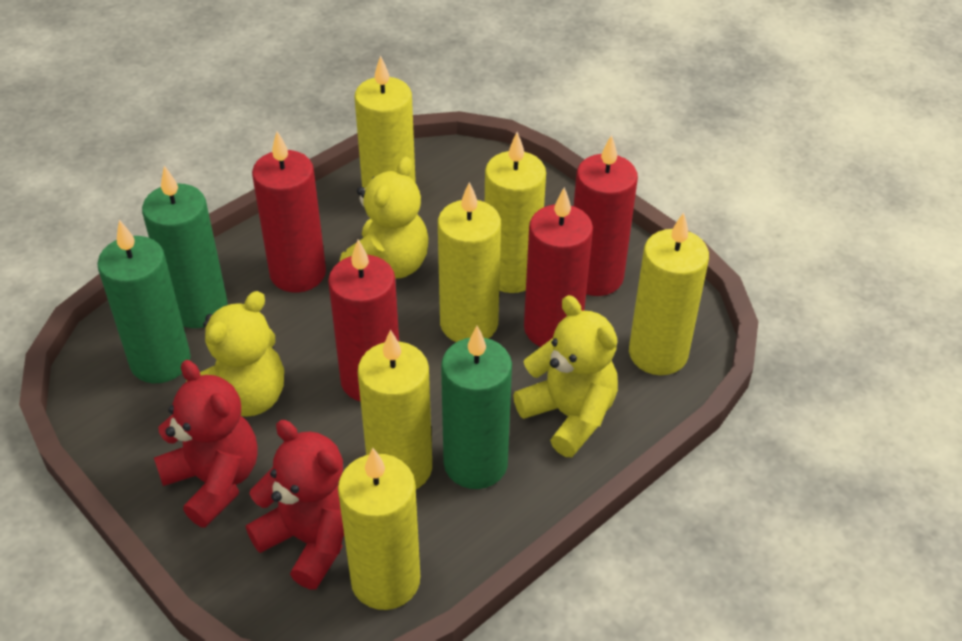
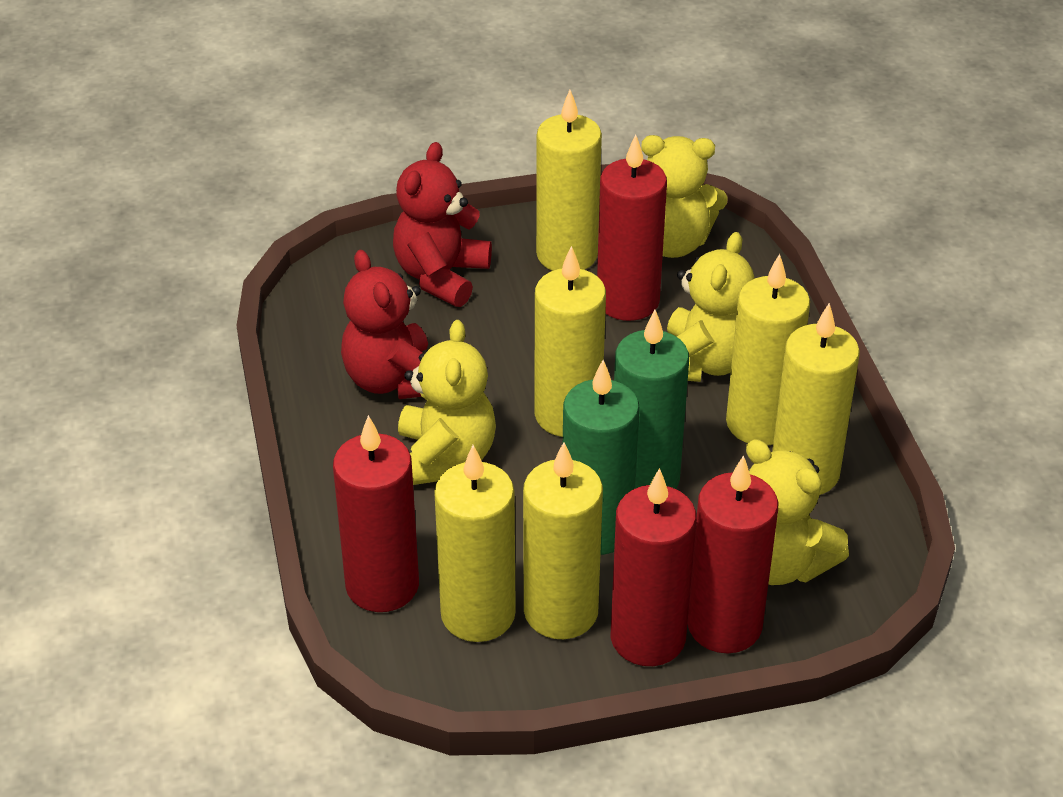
green candle: [97,220,191,383] [142,165,228,328] [441,326,512,489] = 3 -> [563,360,640,555] [614,310,689,489] = 2
yellow teddy bear: [186,291,284,417] [340,157,428,279] [513,295,618,457] = 3 -> [398,320,496,485] [641,135,728,258] [667,232,754,382] [746,439,849,585] = 4

